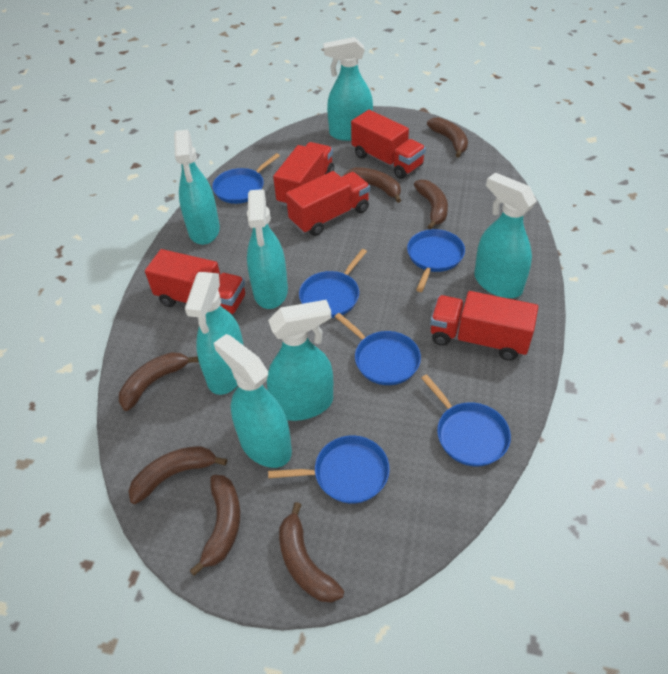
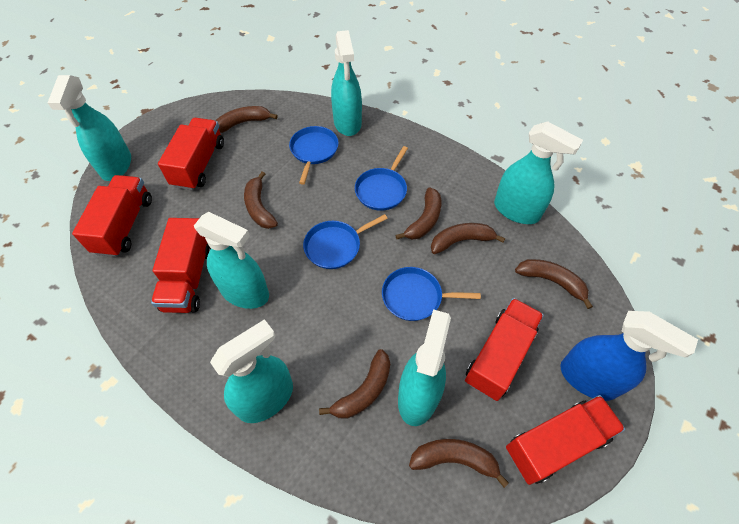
blue pan: [212,153,280,204] [268,436,390,504] [299,249,367,318] [335,313,421,385] [407,229,465,292] [421,374,511,466] = 6 -> [289,126,339,185] [303,214,388,269] [355,146,408,211] [382,267,481,321] = 4
blue spray bottle: none = 0 -> [560,311,698,401] = 1
turquoise spray bottle: [174,130,220,245] [185,272,244,395] [214,334,292,468] [247,189,288,309] [267,300,333,421] [323,37,373,141] [474,172,537,298] = 7 -> [48,75,131,181] [194,212,269,309] [210,319,293,423] [331,30,362,136] [398,309,451,426] [494,121,583,224] = 6

